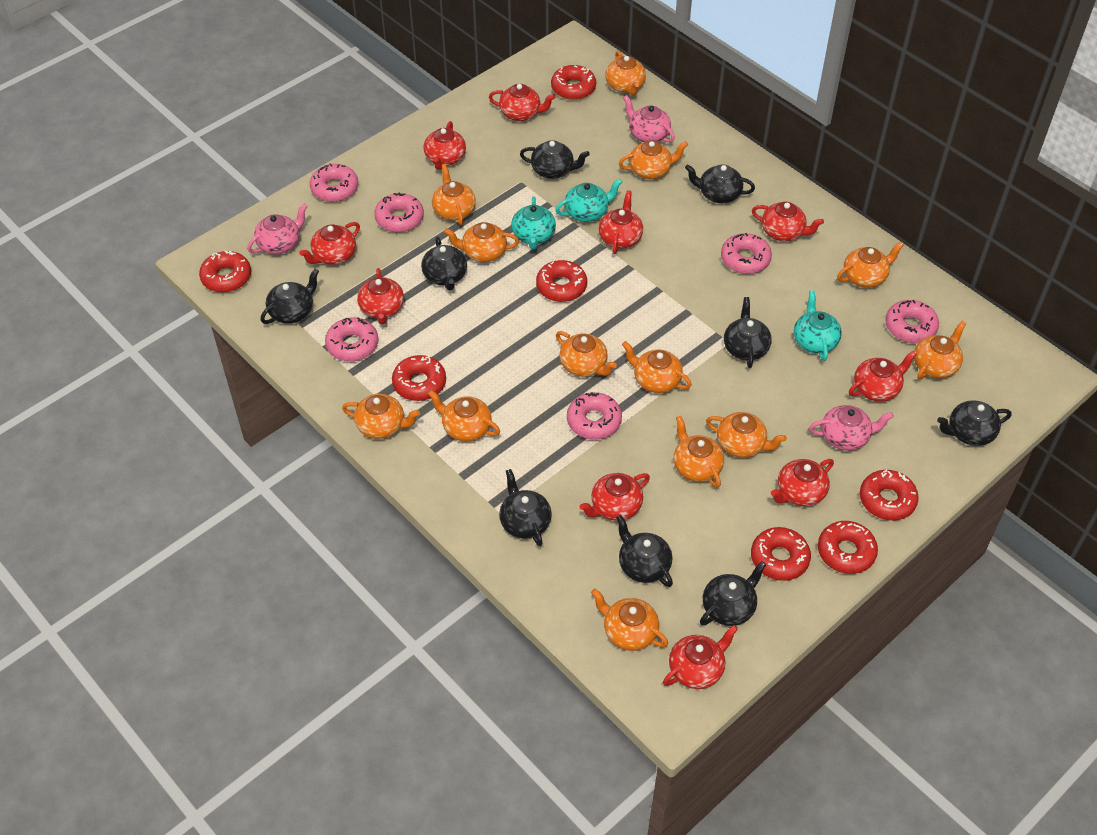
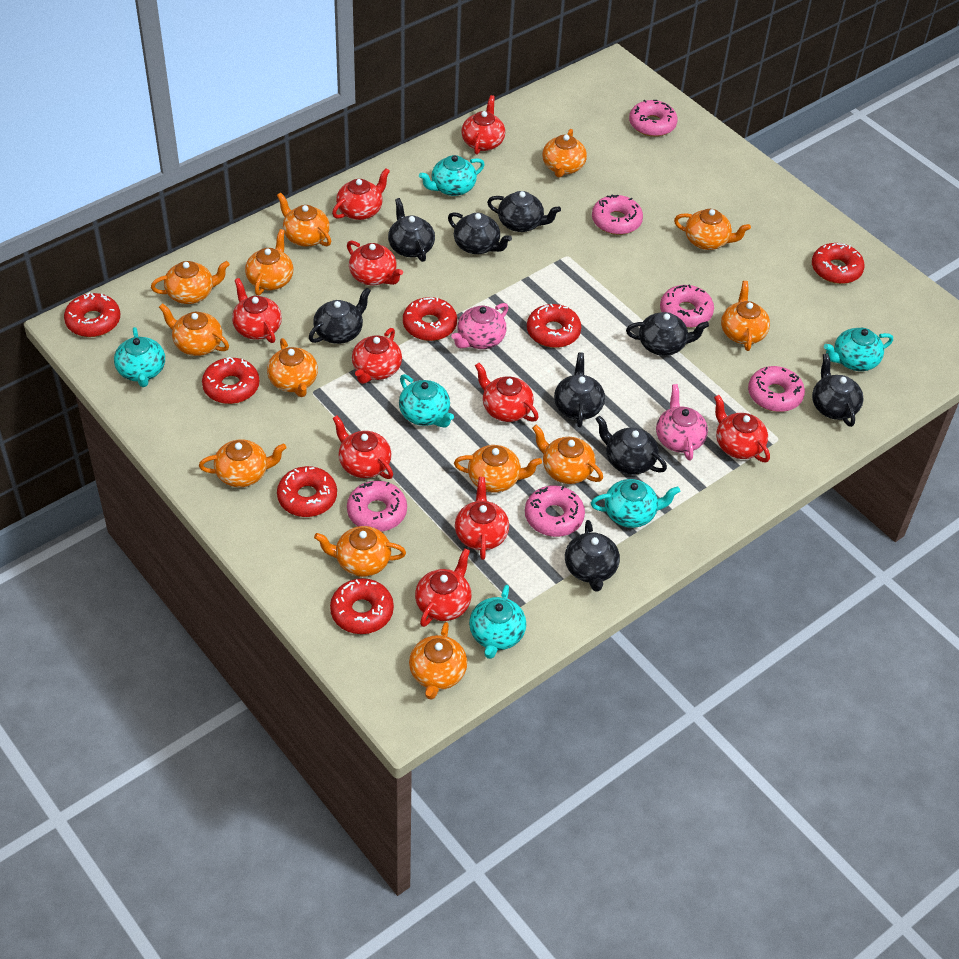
pink teapot: [247,203,307,254] [623,95,675,143] [809,405,894,451] = 3 -> [451,303,508,349] [656,384,708,461] = 2
turquoise teapot: [511,197,556,249] [555,179,622,222] [794,290,842,361] = 3 -> [114,327,165,387] [399,374,454,427] [419,155,485,196] [469,585,526,659] [591,479,680,528] [824,328,893,371] = 6

